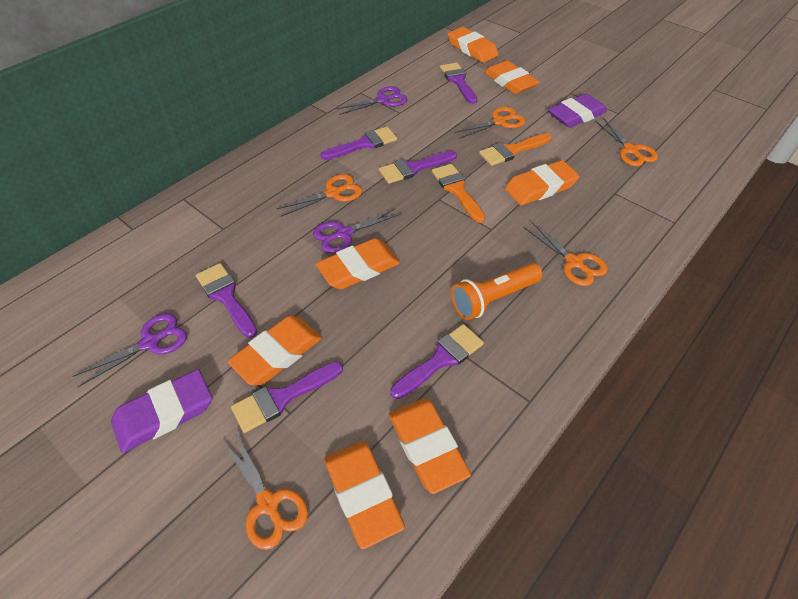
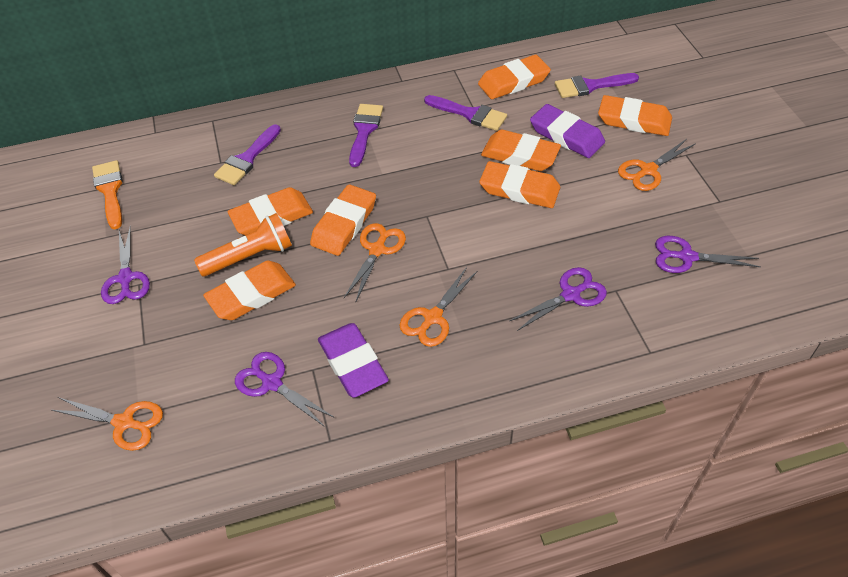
orange brush: [432,164,485,223] [479,133,551,166] = 2 -> [92,160,123,229] = 1
orange scissors: [222,432,308,550] [277,174,362,217] [454,107,526,139] [524,222,608,286] [595,118,658,166] = 5 -> [52,397,163,451] [344,223,406,301] [399,267,478,347] [618,139,695,191] = 4
purple brush: [196,263,257,338] [231,362,343,433] [321,127,397,160] [379,151,457,184] [390,324,484,399] [440,63,477,104] = 6 -> [214,124,281,185] [349,104,383,167] [424,95,507,131] [555,73,639,98] = 4
purple scissors: [73,313,187,387] [313,208,401,253] [336,86,408,115] = 3 -> [101,226,150,304] [235,352,335,427] [510,267,607,331] [655,236,761,273] = 4

